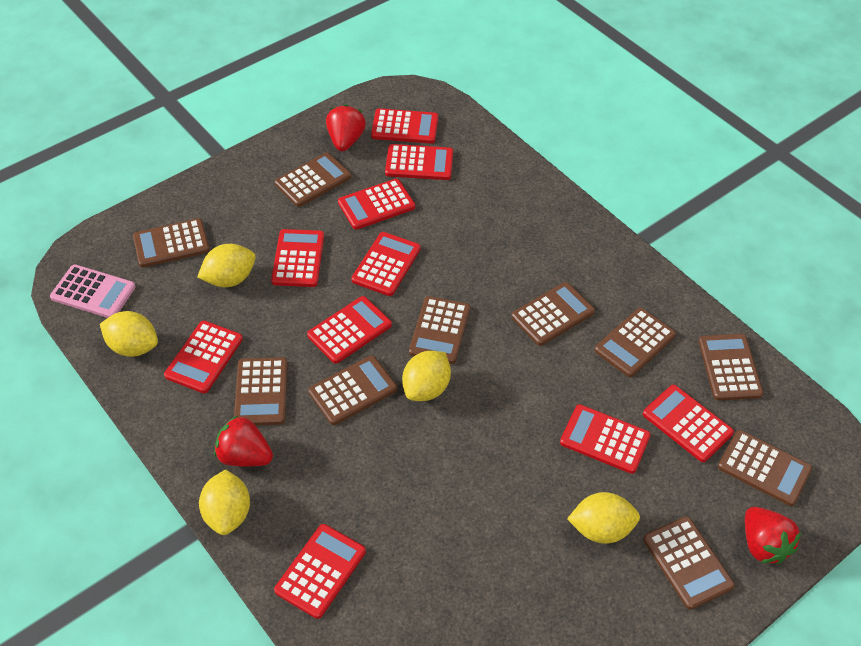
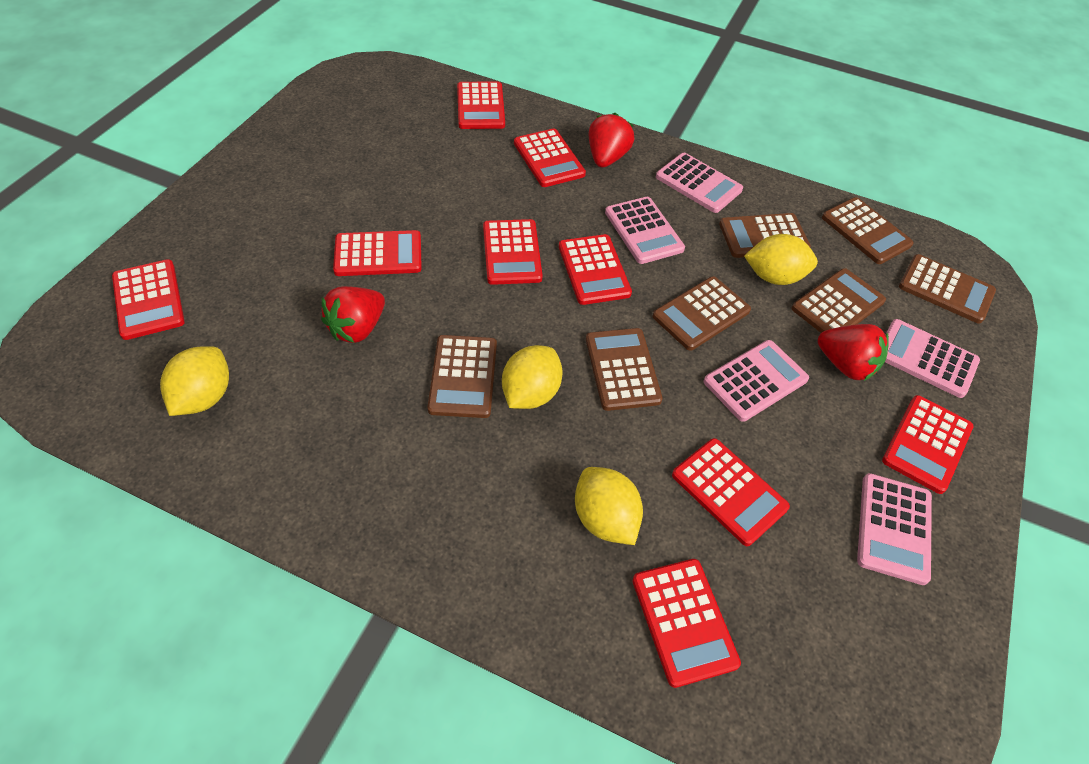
brown calculator: [133,218,210,268] [234,357,288,425] [275,152,351,207] [308,355,397,425] [409,296,470,364] [511,282,595,346] [594,308,676,377] [643,516,735,610] [698,334,763,401] [718,430,812,506] = 10 -> [427,335,497,418] [586,328,663,411] [653,276,751,351] [719,213,811,258] [791,268,886,333] [822,197,914,264] [899,254,996,324] = 7
pink calculator: [50,265,136,318] = 1 -> [605,197,685,264] [656,153,743,213] [703,340,809,422] [857,473,932,585] [885,319,980,398] = 5
red calculator: [164,321,243,393] [271,229,324,287] [274,524,366,619] [307,296,392,364] [338,179,415,230] [351,232,421,296] [371,108,438,144] [385,144,453,180] [560,404,651,474] [643,385,734,462] = 10 -> [112,259,185,340] [333,230,422,276] [457,82,505,129] [483,219,543,285] [514,129,586,187] [559,234,632,305] [632,559,741,688] [672,438,790,546] [882,395,973,494] = 9
yellow lemon: [100,311,158,357] [197,244,256,287] [199,469,250,535] [402,351,451,401] [567,492,640,544] = 5 -> [160,346,229,416] [502,345,563,409] [575,467,643,545] [744,234,818,285] = 4

